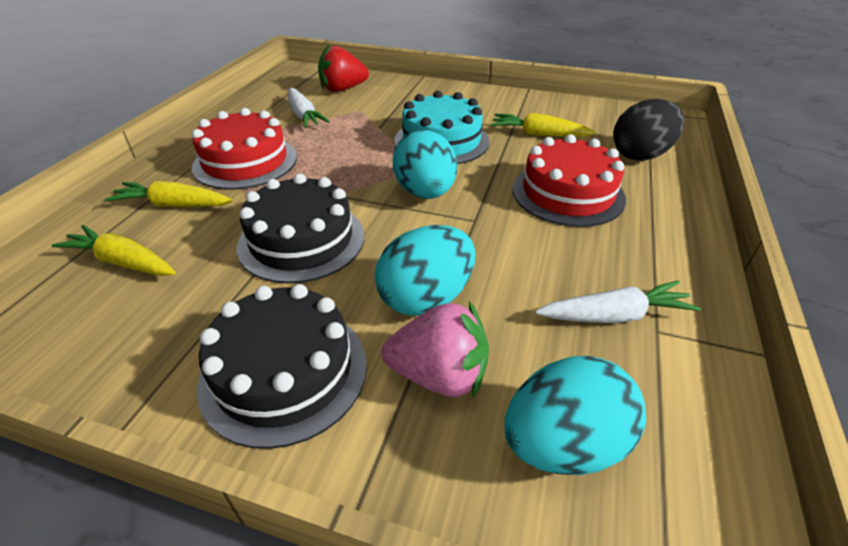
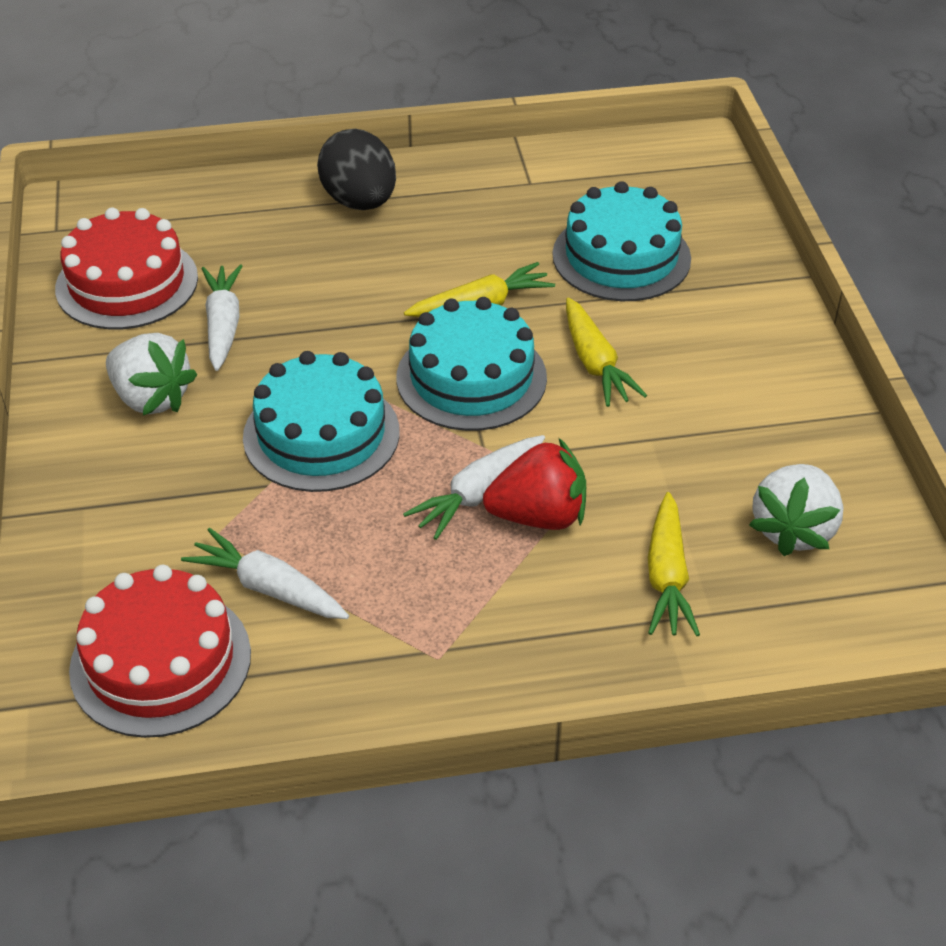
black cake: [197,284,367,449] [237,174,364,284] = 2 -> none = 0
pink strawberry: [382,301,489,398] = 1 -> none = 0
turquoise cake: [394,91,490,164] = 1 -> [243,351,400,492] [397,297,547,431] [552,181,691,301] = 3
turquoise egg: [375,225,475,316] [393,130,457,199] [504,356,646,475] = 3 -> none = 0
white carrot: [288,88,330,128] [535,281,701,323] = 2 -> [181,528,349,619] [202,264,242,371] [403,435,545,540] = 3
white strawberry: none = 0 -> [106,333,197,415] [749,464,843,556] = 2

